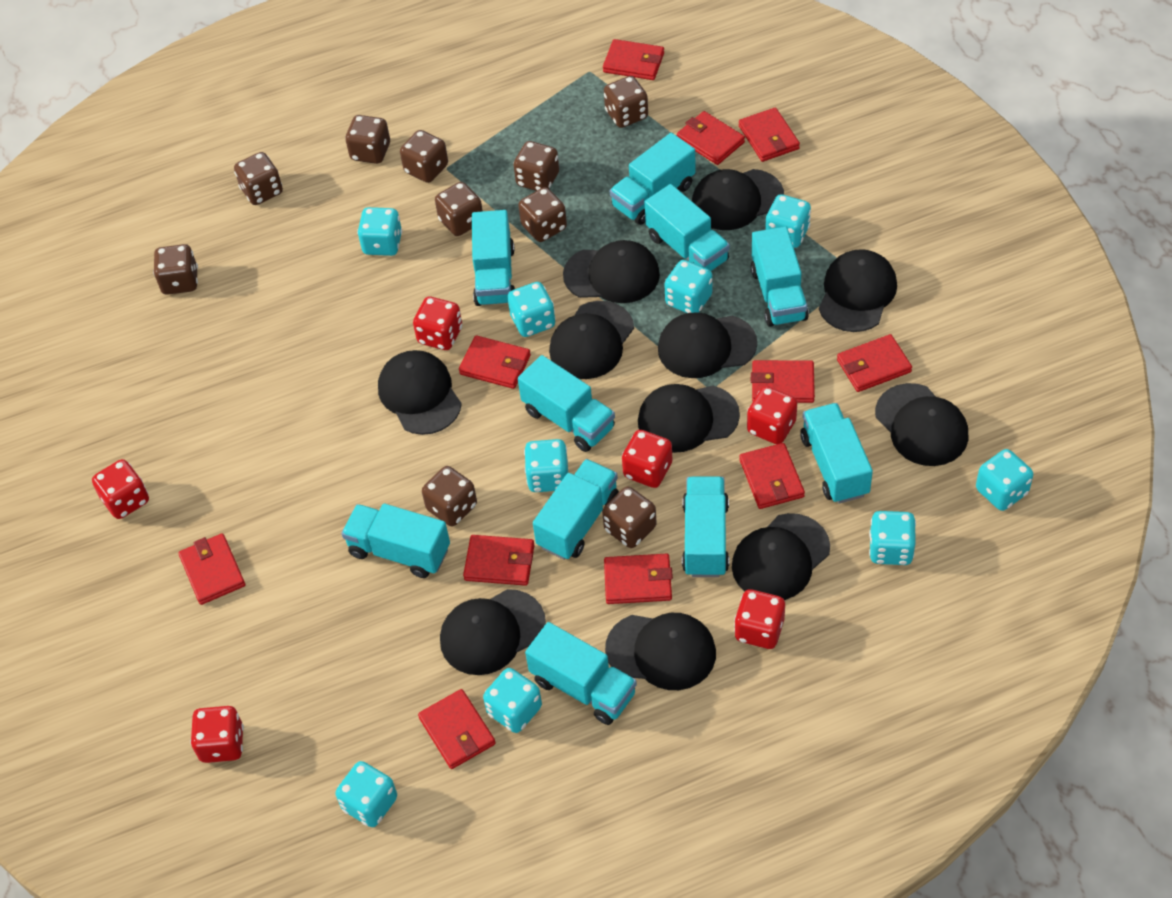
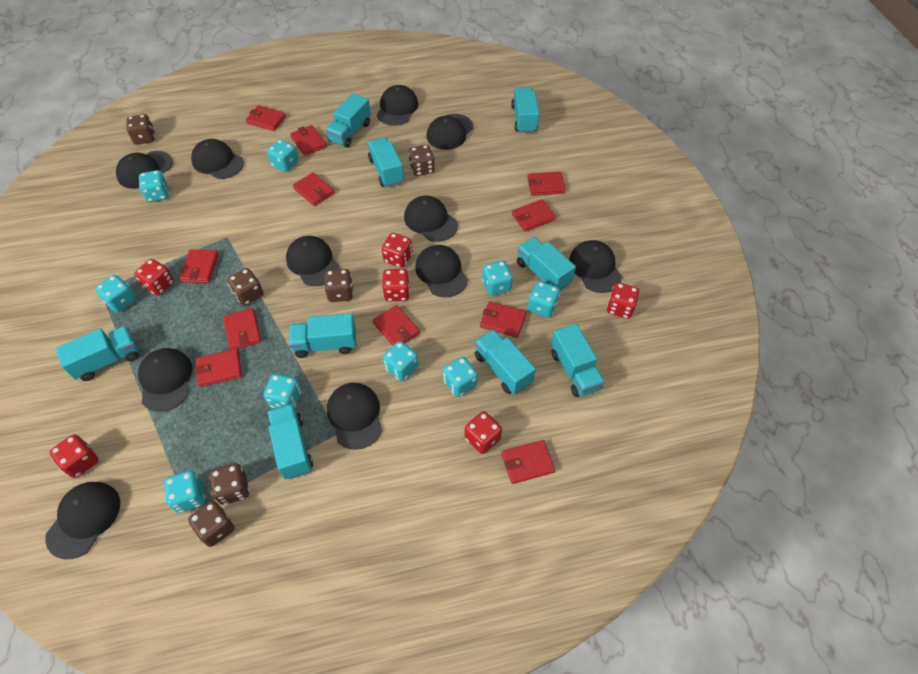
brown dice: [153,244,198,295] [234,152,283,205] [345,115,390,164] [400,130,448,183] [422,466,477,526] [435,182,483,236] [514,141,559,191] [518,187,567,242] [602,487,657,548] [604,76,648,128] = 10 -> [126,114,155,144] [188,501,235,547] [209,463,249,505] [227,268,264,306] [324,269,353,302] [408,145,435,176] = 6
turquoise truck: [341,504,450,578] [472,210,515,306] [518,355,615,452] [525,622,637,725] [533,459,619,560] [610,133,696,225] [645,184,730,271] [682,476,729,577] [751,226,809,327] [800,403,873,504] = 10 -> [56,326,139,381] [268,404,313,479] [289,313,356,358] [326,93,371,148] [368,137,404,188] [475,329,536,394] [511,87,539,133] [517,237,576,291] [551,324,605,397] = 9

